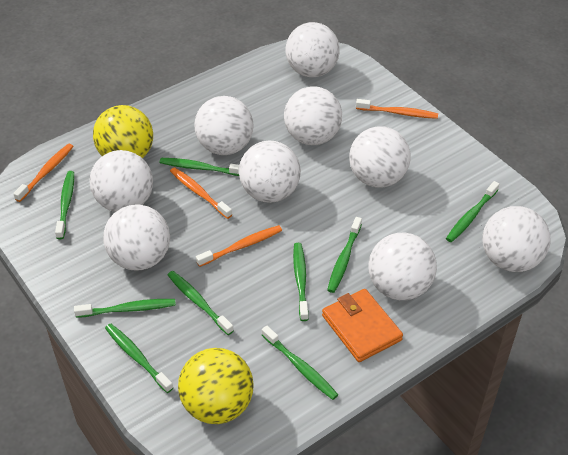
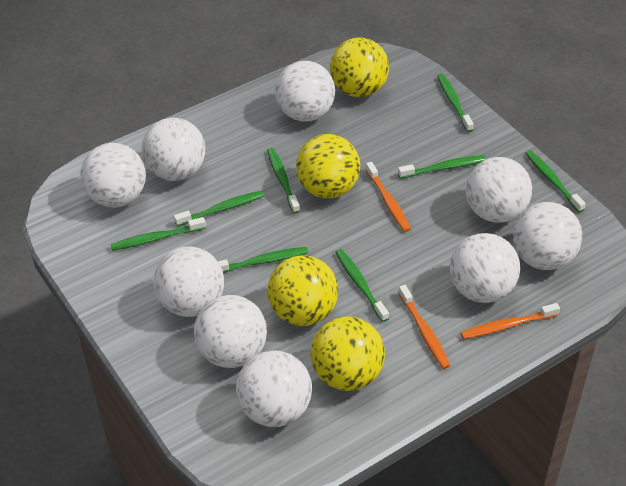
green toothbrush: [55,171,74,239] [74,299,176,318] [105,324,173,393] [160,158,239,176] [168,271,234,335] [262,326,338,400] [293,243,309,321] [327,217,362,293] [446,181,499,242] = 9 -> [110,217,206,251] [174,191,264,226] [218,247,308,273] [267,148,300,214] [335,249,389,322] [398,155,487,178] [437,73,474,132] [525,150,586,212] = 8
orange toothbrush: [13,144,74,202] [170,167,232,219] [196,225,282,267] [356,99,438,119] = 4 -> [366,162,411,232] [398,285,450,369] [461,303,560,339] = 3
orange wallet: [322,289,403,362] = 1 -> none = 0
yellow ball: [93,105,153,158] [178,348,254,424] = 2 -> [267,255,338,326] [296,134,360,198] [310,317,385,391] [330,37,389,97] = 4

